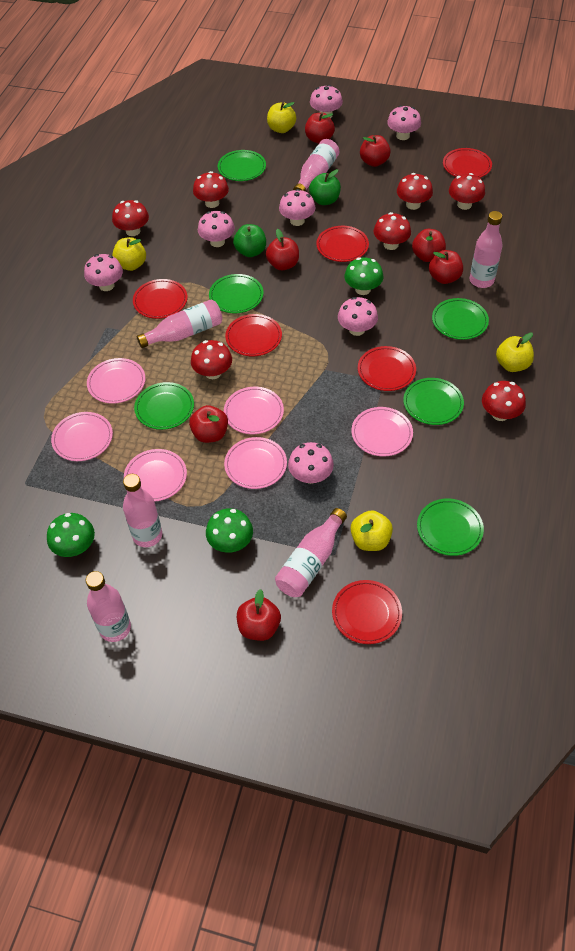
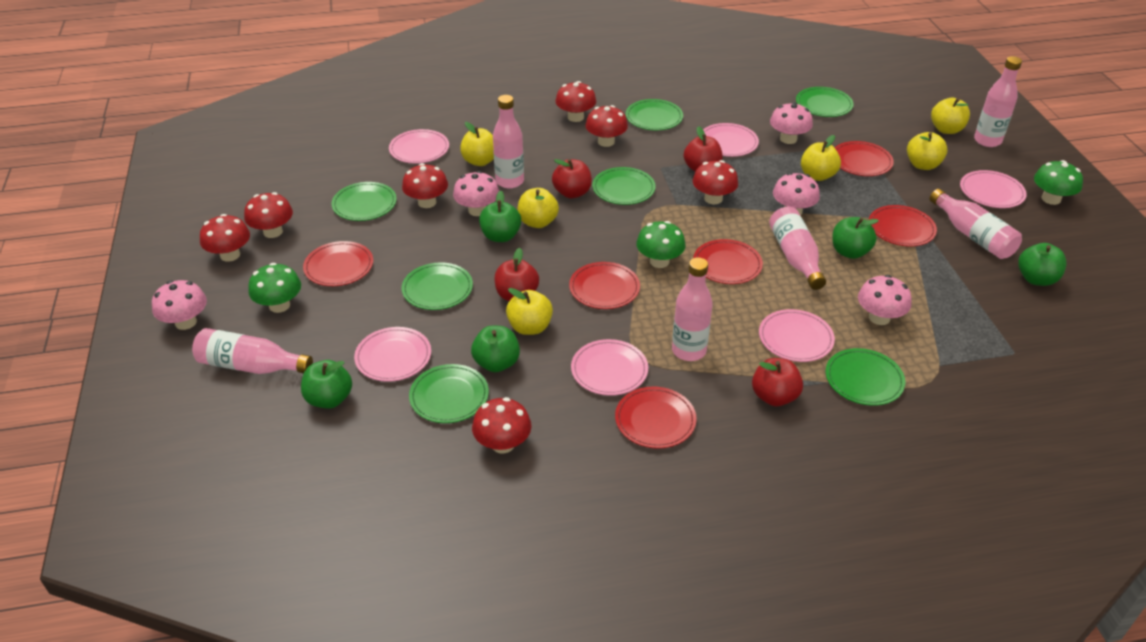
green apple: [233,224,266,257] [309,169,341,205] = 2 -> [301,360,352,409] [471,326,520,372] [479,191,521,242] [832,217,879,259] [1018,243,1066,286] = 5
green plate: [134,382,194,430] [209,274,264,313] [218,150,266,181] [403,378,464,425] [417,499,484,556] [432,298,489,340] = 6 -> [331,182,397,221] [402,262,473,310] [409,364,489,423] [592,167,656,205] [626,99,683,130] [796,87,854,117] [825,348,906,406] = 7
pink mushroom: [84,254,123,291] [198,211,235,247] [279,189,315,226] [288,442,334,484] [310,85,343,118] [338,297,378,336] [387,105,421,140] = 7 -> [152,280,207,330] [453,171,499,216] [770,102,813,144] [773,172,820,216] [858,275,912,325] = 5
red apple: [189,405,228,443] [237,589,281,641] [266,229,299,270] [305,113,335,144] [360,135,391,167] [412,229,446,262] [429,250,463,284] = 7 -> [494,248,539,301] [552,159,592,198] [684,126,723,172] [752,358,803,406] = 4
yellow apple: [112,237,146,271] [267,102,296,133] [350,510,393,551] [496,332,534,372] = 4 -> [460,122,494,166] [506,288,553,335] [518,188,559,228] [801,135,841,181] [907,132,948,170] [931,98,970,134] = 6

